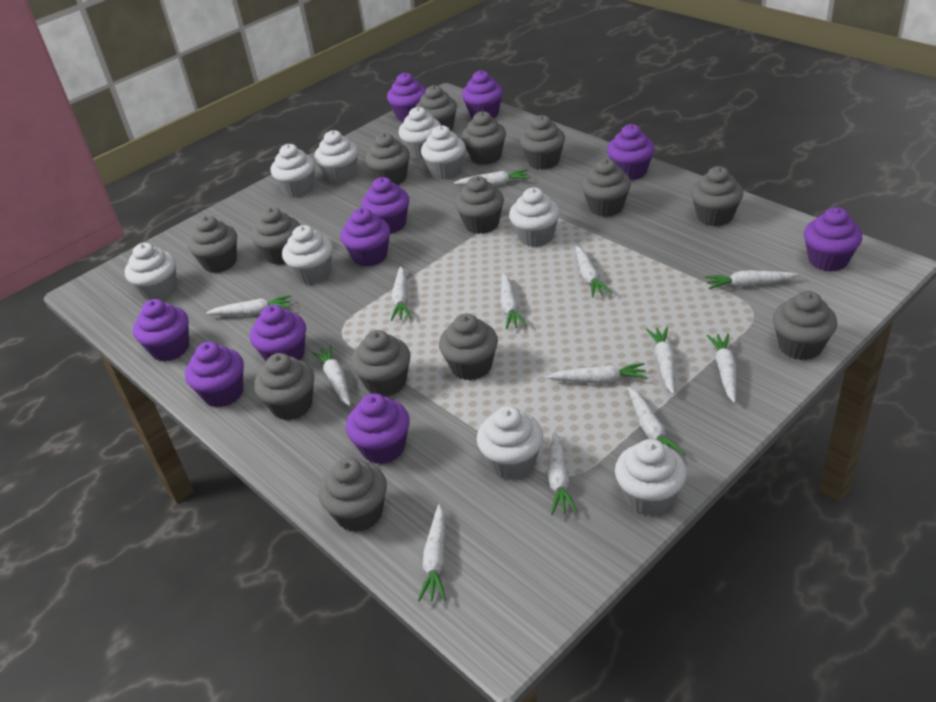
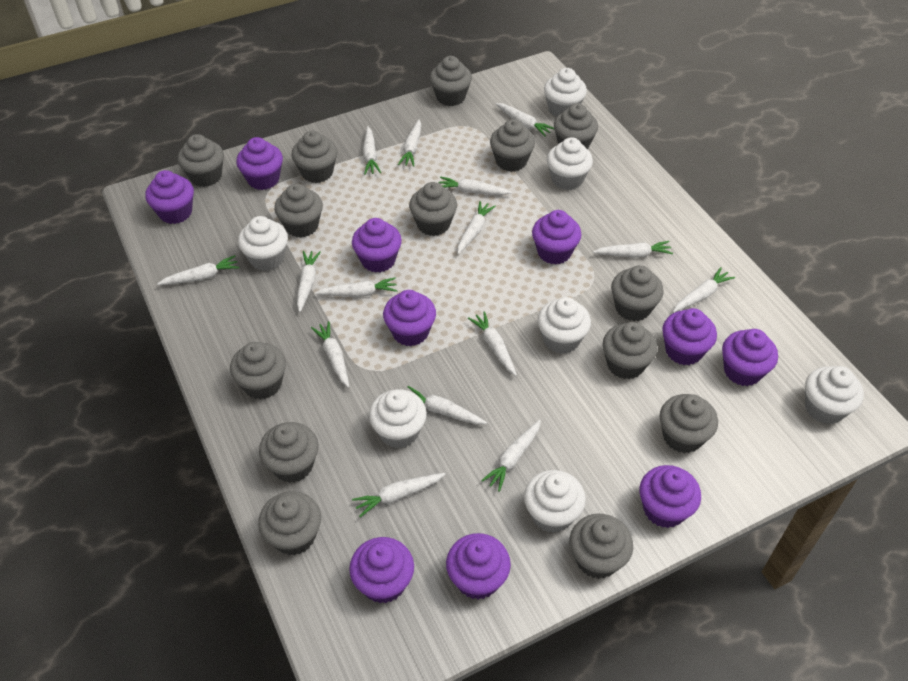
white carrot: [206,295,292,315] [311,345,351,406] [391,266,411,321] [418,504,446,602] [454,170,529,186] [500,273,527,330] [547,363,647,384] [548,430,577,515] [575,245,612,298] [628,387,685,455] [646,327,675,394] [705,270,798,289] [707,333,736,403] = 13 -> [157,255,240,285] [297,251,321,312] [311,321,349,388] [315,278,398,297] [352,473,445,517] [363,126,381,175] [398,119,421,167] [408,386,487,424] [439,176,512,195] [457,201,496,254] [468,311,517,376] [481,419,541,492] [495,103,554,137] [593,241,673,258] [673,267,735,313] = 15
white cupcake: [125,243,177,300] [271,144,315,197] [282,225,333,284] [314,130,358,183] [399,107,441,159] [421,125,466,179] [477,406,543,479] [509,187,560,247] [615,439,687,516] = 9 -> [238,216,288,271] [369,389,427,448] [524,470,586,533] [537,297,591,354] [544,68,587,117] [547,137,593,190] [805,366,864,424] = 7

